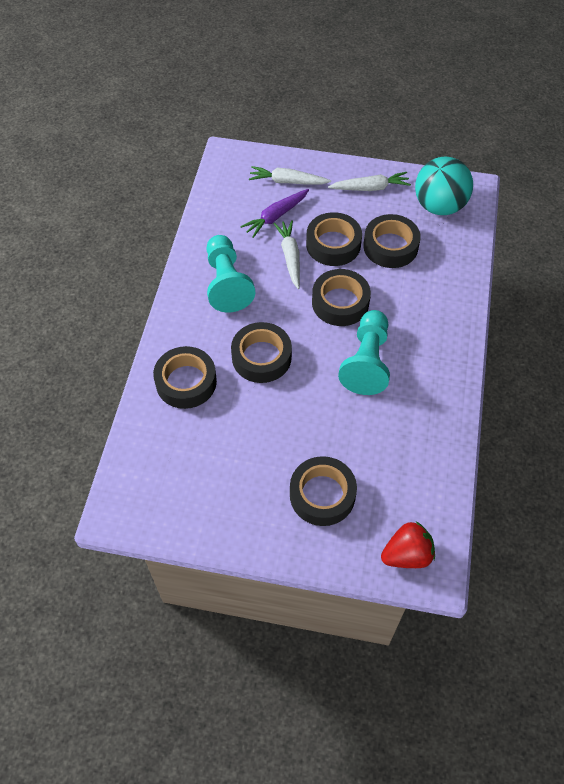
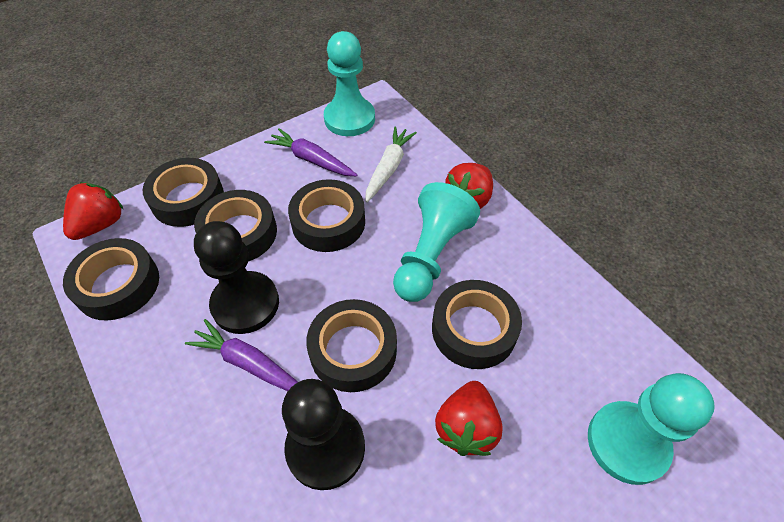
black pawn: none = 0 -> [194,221,279,334] [282,379,365,490] = 2
purple carrot: [240,189,309,238] = 1 -> [185,319,298,391] [264,128,357,176] = 2
red strawberry: [381,521,435,568] = 1 -> [63,182,123,240] [435,381,503,456] [445,163,493,209] = 3
turquoise ball: [415,157,473,215] = 1 -> none = 0
turquoise pawn: [207,235,255,312] [338,310,390,395] = 2 -> [324,31,375,136] [393,182,480,302] [588,373,715,485] = 3
white carrot: [249,166,331,185] [273,220,300,289] [328,172,411,191] = 3 -> [366,126,417,203] = 1

